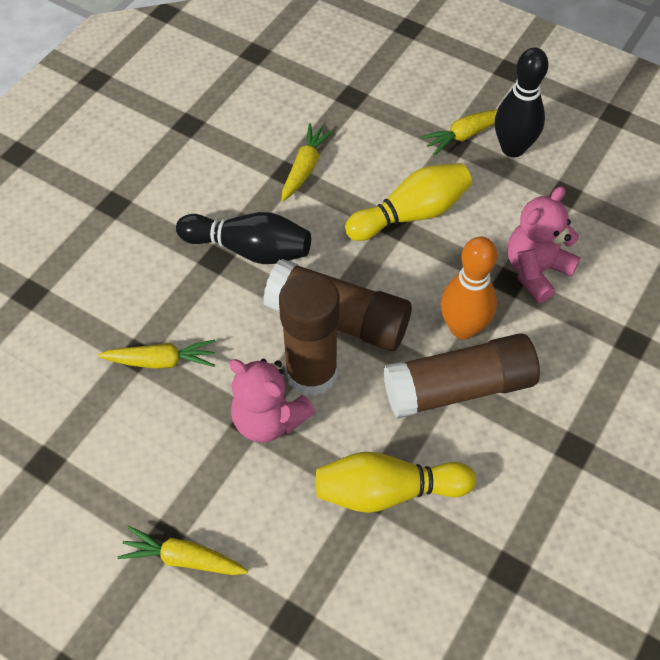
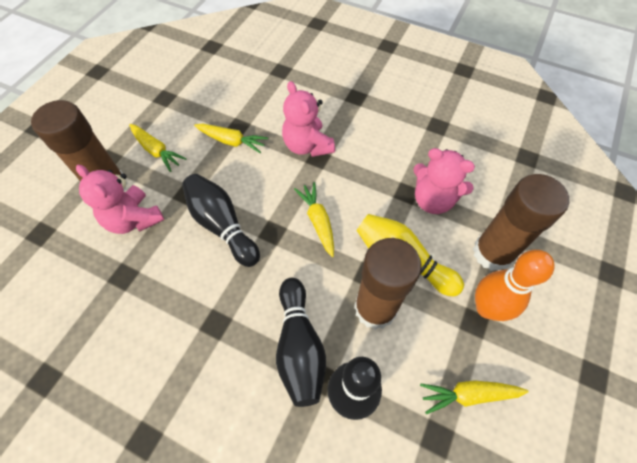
black bowling pin: [176,212,311,264] [495,48,548,157] = 2 -> [182,174,260,267] [276,278,326,407] [327,357,382,420] = 3
pink teddy bear: [229,359,315,443] [507,186,580,303] = 2 -> [76,165,164,234] [282,81,335,157] [413,148,475,214] = 3
yellow bowling pin: [316,452,476,513] [345,163,472,241] = 2 -> [357,214,464,296] = 1

